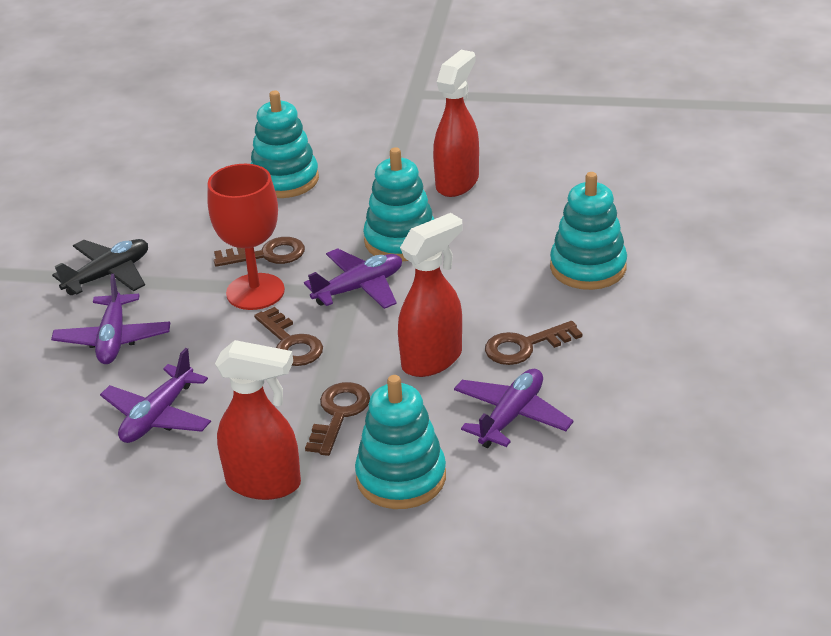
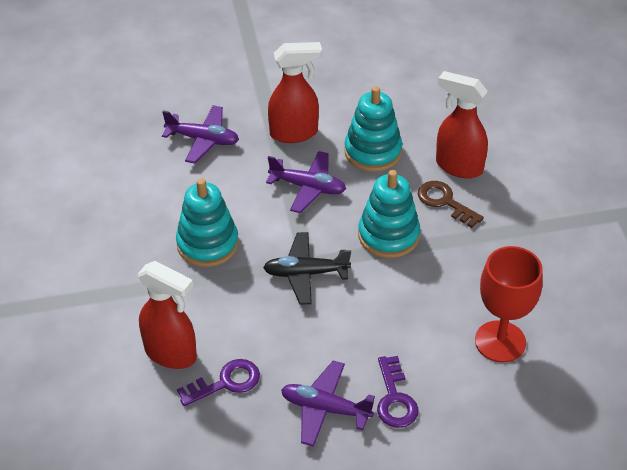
brown key: [214,237,305,267] [254,307,323,366] [305,382,370,456] [485,321,582,365] = 4 -> [418,181,484,228] = 1
purple key: none = 0 -> [177,359,260,406] [377,356,419,428] = 2
purple plane: [51,274,170,364] [100,348,211,443] [304,248,402,309] [454,369,574,448] = 4 -> [162,105,239,164] [266,151,346,213] [281,361,375,447] = 3
turquoise stacking toy: [251,90,319,198] [355,375,446,509] [363,147,434,262] [550,172,627,290] = 4 -> [176,178,239,267] [344,86,402,172] [358,170,420,258] = 3

